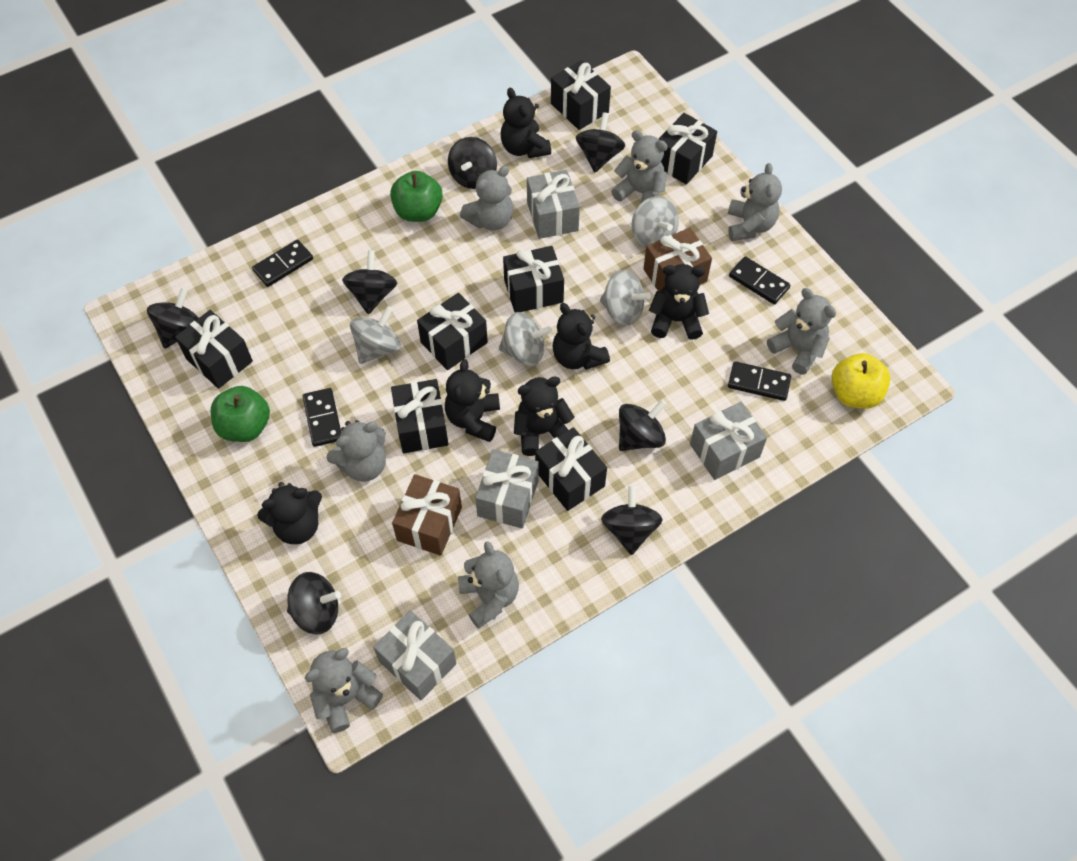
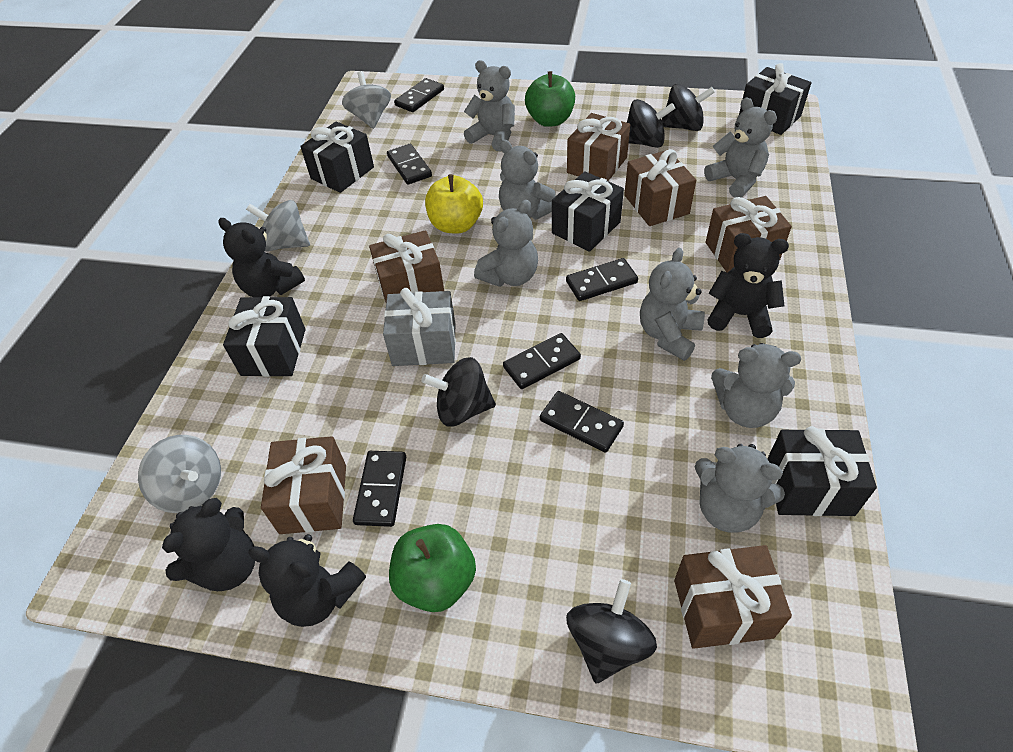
black domino: [252,240,313,287] [303,388,341,447] [728,361,791,401] [729,256,791,305] = 4 -> [353,451,406,527] [387,144,432,185] [394,78,444,112] [503,333,581,389] [540,391,624,453] [566,258,638,301] = 6
black gift: [175,310,253,389] [391,379,449,453] [417,293,488,370] [503,246,564,312] [535,427,607,511] [551,60,611,130] [659,113,717,184] = 7 -> [223,296,306,377] [300,121,374,193] [552,171,624,252] [739,63,812,135] [767,426,877,516] = 5
black spinning top: [147,288,199,349] [287,572,341,635] [342,250,397,314] [448,137,497,189] [576,112,625,172] [601,485,663,555] [619,399,667,451] = 7 -> [421,357,496,427] [566,579,657,683] [627,99,676,148] [661,84,715,131] = 4
black teddy bear: [257,482,322,544] [445,359,500,442] [501,88,551,158] [514,377,574,456] [552,303,610,370] [649,264,709,340] = 6 -> [162,498,255,591] [218,218,305,297] [248,534,366,627] [707,233,789,338] = 4
brown gift: [392,474,462,556] [643,228,712,292] = 2 -> [261,436,346,534] [369,230,444,302] [567,113,630,181] [624,149,696,226] [674,545,792,649] [706,196,792,273] = 6
grey gift: [373,610,457,700] [475,449,539,528] [527,170,580,239] [690,402,767,480] = 4 -> [383,288,456,366] = 1
grey spinning top: [350,306,401,364] [499,312,552,366] [600,270,651,326] [632,196,679,248] = 4 -> [138,435,221,513] [246,200,310,251] [342,71,391,129] = 3

